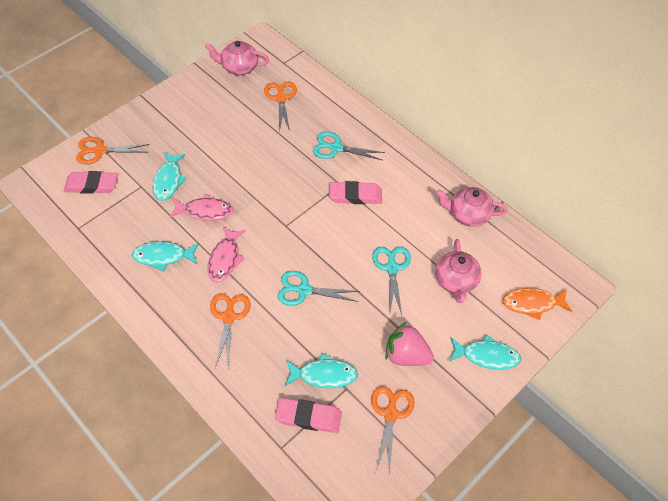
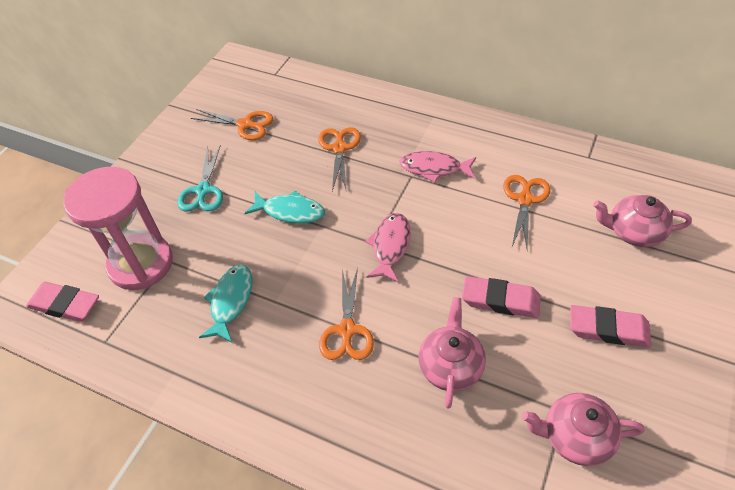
orange fish: [502,288,572,320] = 1 -> none = 0
pink hourglass: none = 0 -> [63,167,173,290] = 1
pink strawberry: [385,322,434,366] = 1 -> none = 0
turquoise fish: [132,241,199,272] [152,152,187,201] [285,353,358,388] [449,334,521,370] = 4 -> [199,265,252,342] [244,190,325,224] = 2
turquoise scissors: [278,271,360,306] [313,131,385,160] [372,246,411,315] = 3 -> [177,145,223,211] = 1

